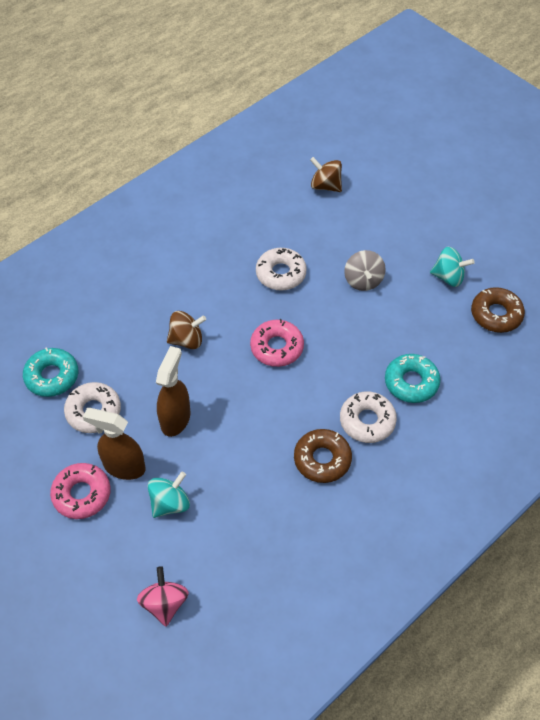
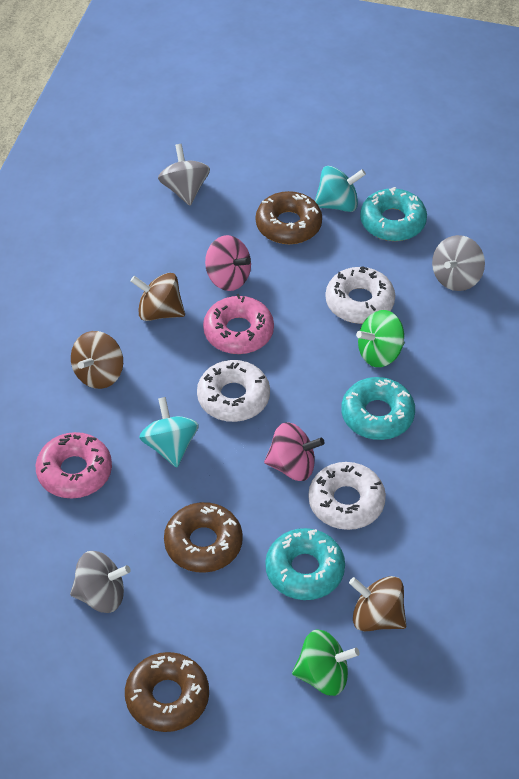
brown donut: [294,429,352,483] [471,287,525,333] = 2 -> [125,652,209,732] [164,502,243,573] [256,191,322,244] = 3
brown spinning top: [167,311,206,349] [310,157,342,192] = 2 -> [71,331,123,389] [130,273,185,321] [349,576,406,632] = 3
brown spray bottle: [83,408,146,480] [156,346,190,437] = 2 -> none = 0
green spinning top: none = 0 -> [292,629,360,696] [356,310,404,367] = 2
grey spinning top: [344,250,386,291] = 1 -> [70,551,131,613] [158,144,210,206] [432,235,485,291] = 3
pink spinning top: [137,566,189,626] = 1 -> [205,235,251,291] [264,422,325,481] = 2
turquoise donut: [23,347,78,397] [385,354,440,403] = 2 -> [265,528,345,600] [341,377,415,440] [360,187,427,241] = 3

